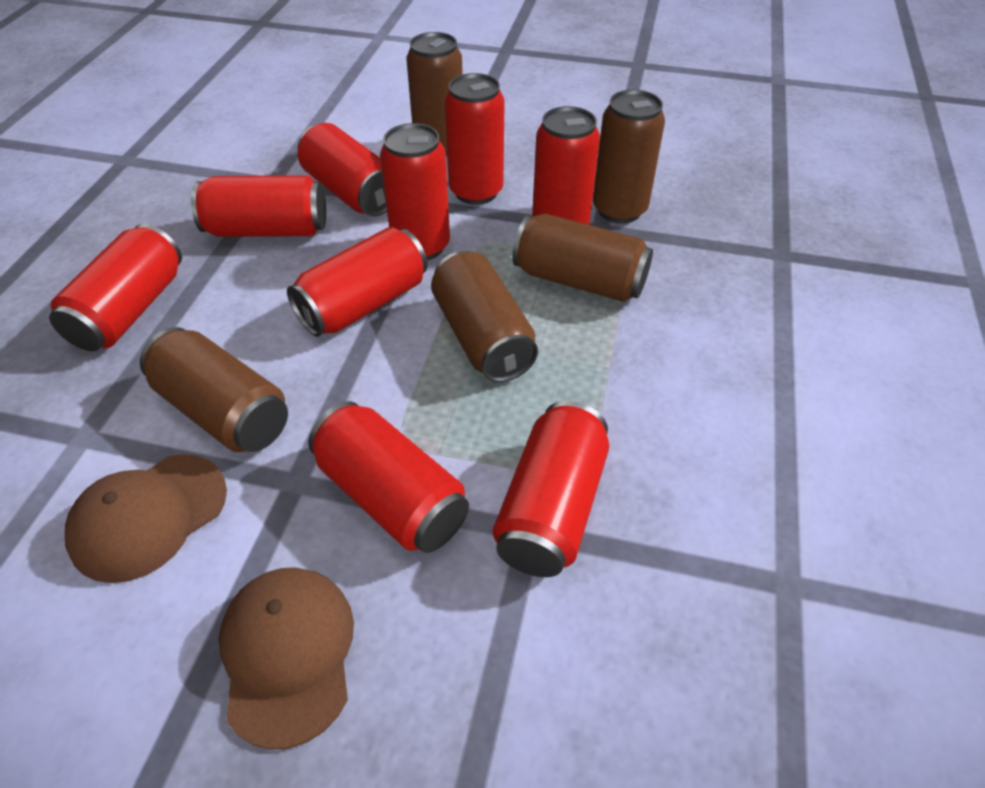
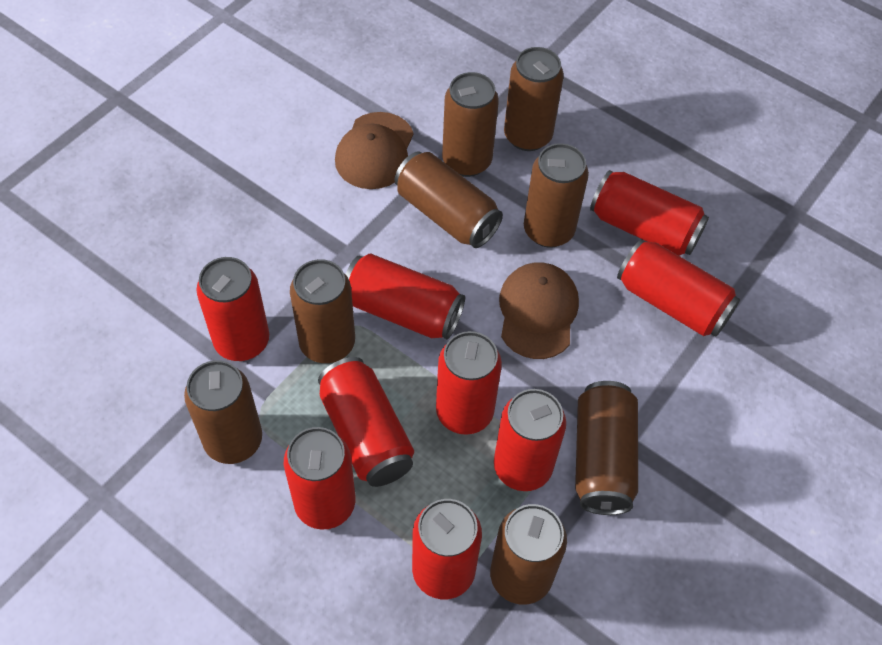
brown can: [140,327,288,452] [406,32,463,156] [431,251,538,382] [513,214,653,302] [593,90,665,223] = 5 -> [184,360,262,464] [290,259,355,363] [395,151,503,248] [442,72,499,177] [490,504,567,605] [504,47,564,151] [524,143,589,248] [575,381,638,515] = 8

